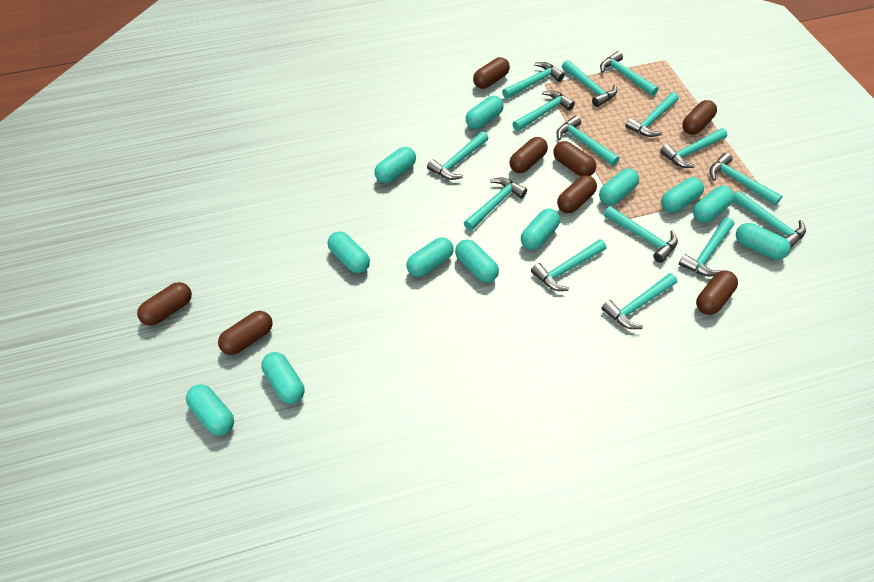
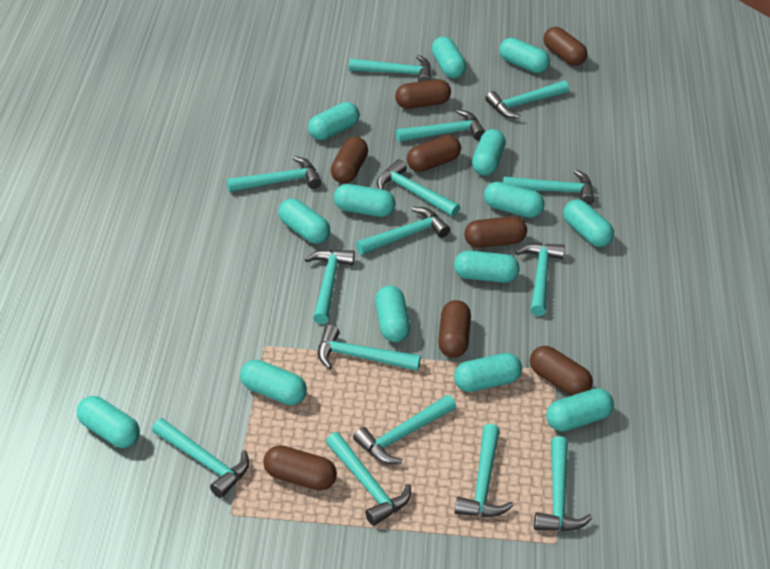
turquoise capsule: [186,384,234,436] [261,352,304,404] [328,232,370,273] [375,147,416,183] [406,237,454,277] [455,239,499,283] [466,96,504,129] [521,209,560,250] [599,168,639,206] [661,177,704,213] [693,186,735,223] [736,223,791,260] = 12 -> [77,396,140,448] [240,360,307,405] [278,198,330,244] [308,102,359,140] [334,184,395,217] [375,285,410,342] [431,37,466,78] [454,251,520,283] [454,353,522,392] [472,129,506,176] [484,182,545,218] [499,38,550,73] [546,388,614,431] [563,199,614,247] = 14

